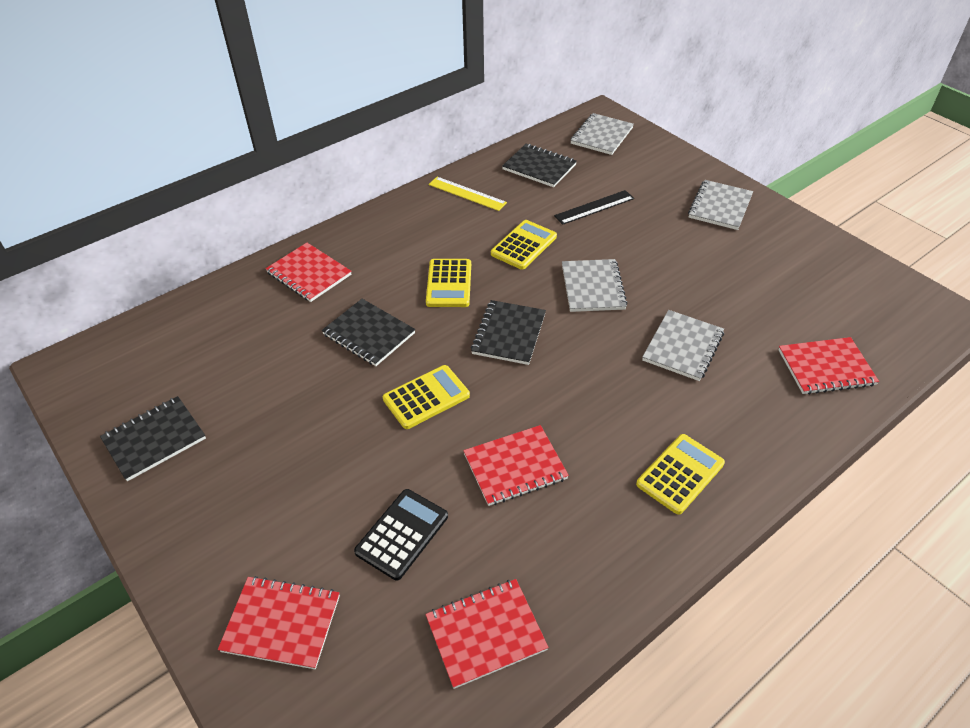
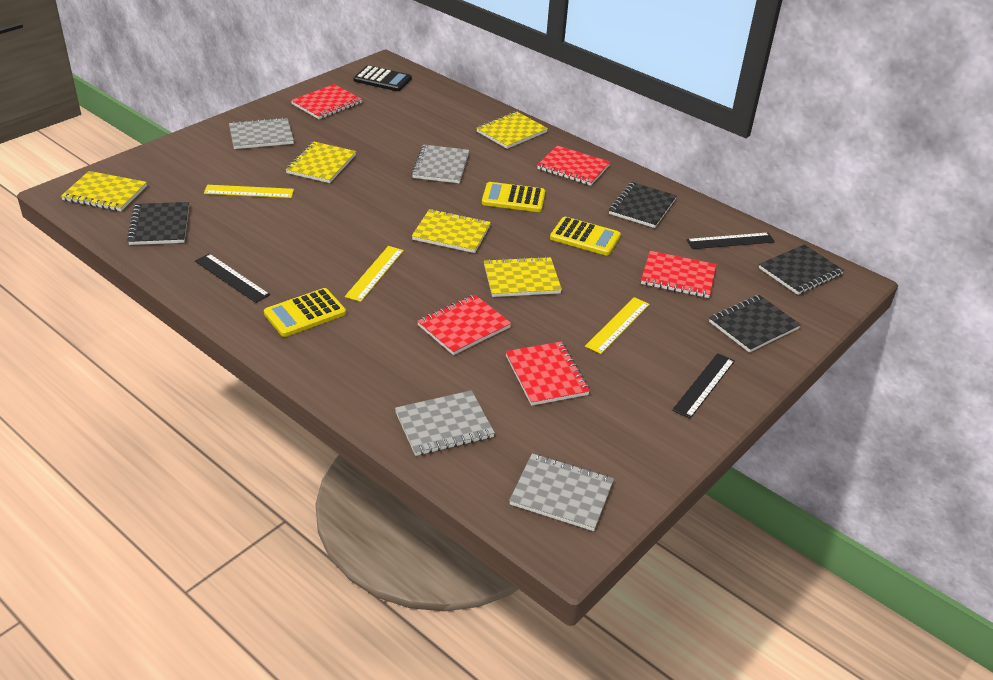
black ruler: [554,190,634,225] = 1 -> [195,254,270,303] [672,353,735,419] [686,233,775,249] = 3
yellow calculator: [383,365,470,429] [426,259,471,307] [491,220,557,270] [636,434,725,515] = 4 -> [264,288,346,337] [482,182,545,212] [550,217,621,256] = 3
yellow notebook: none = 0 -> [61,171,147,211] [286,142,356,183] [412,209,491,253] [476,112,548,149] [484,256,562,297] = 5
yellow ruler: [429,177,507,211] = 1 -> [204,185,294,198] [345,246,404,302] [585,297,650,354] = 3

